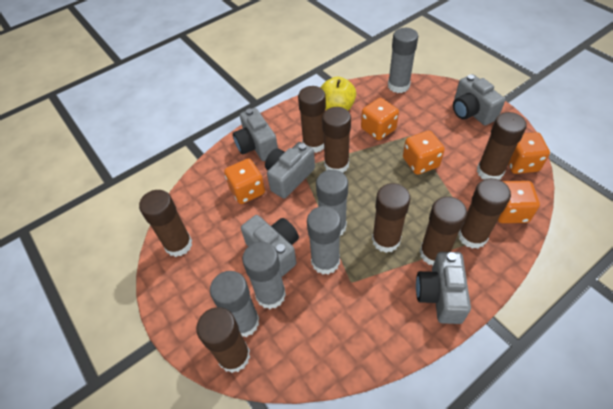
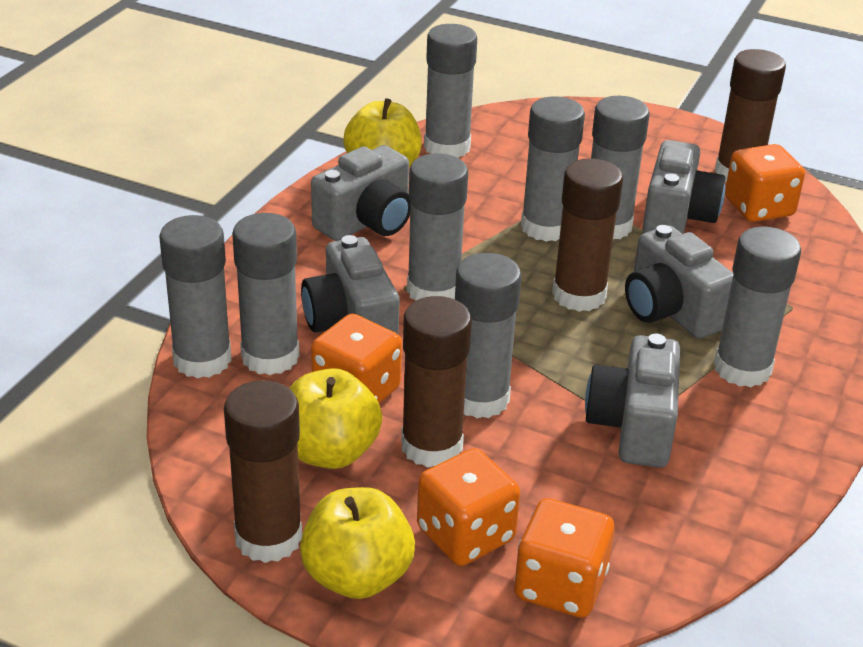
brown glue stick: [139,190,192,257] [196,307,250,373] [298,86,326,153] [322,107,351,173] [372,183,410,253] [419,196,467,265] [458,178,511,249] [477,112,527,180] = 8 -> [224,380,302,563] [401,296,472,468] [552,158,623,312] [715,49,786,182] = 4
grey glue stick: [210,271,259,337] [242,241,286,309] [307,206,341,275] [316,170,348,235] [388,28,418,93] = 5 -> [159,215,232,378] [232,213,299,375] [407,153,468,301] [424,24,477,158] [455,253,521,418] [521,97,585,242] [591,96,650,239] [714,226,801,387] = 8
orange dice: [224,158,265,204] [361,98,399,140] [403,131,445,175] [498,181,540,223] [508,132,550,174] = 5 -> [311,314,402,404] [417,448,520,566] [514,498,614,618] [725,144,805,222] = 4
yellow apple: [320,77,356,110] = 1 -> [289,368,382,469] [300,487,415,599] [343,98,422,167] = 3

